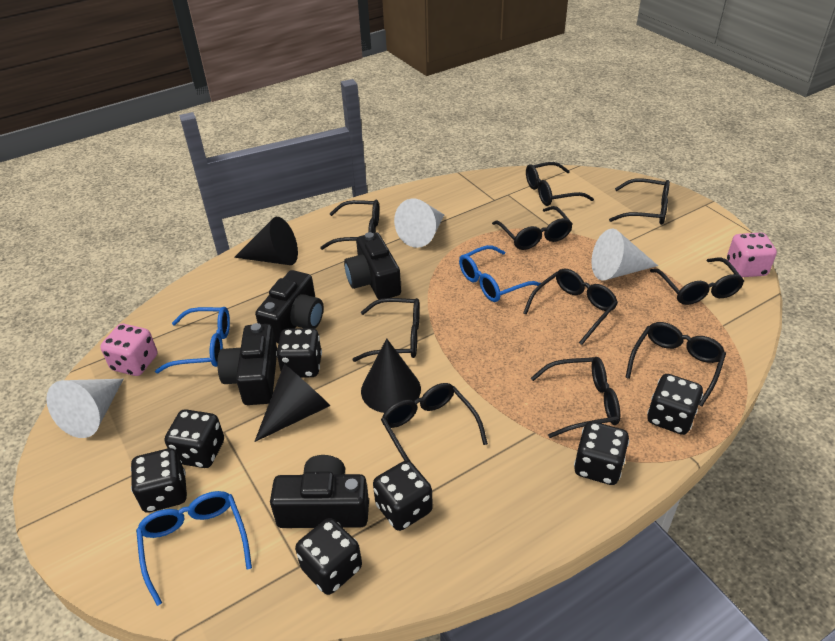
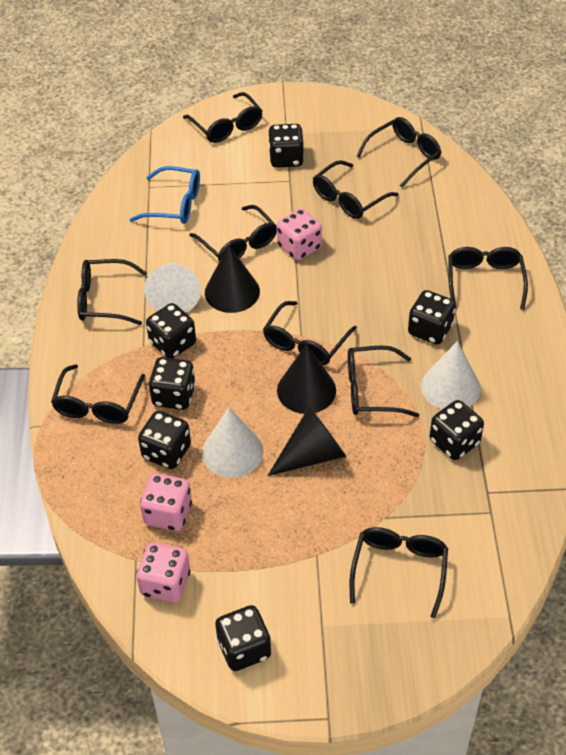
black camera: [217,323,277,405] [255,270,323,343] [270,455,369,528] [344,232,401,300] = 4 -> none = 0
blue glasses: [136,491,252,606] [155,307,230,373] [459,245,541,302] = 3 -> [129,166,200,224] = 1
pink dice: [100,324,157,376] [727,233,777,277] = 2 -> [136,542,191,603] [140,473,192,531] [277,208,322,261] = 3

